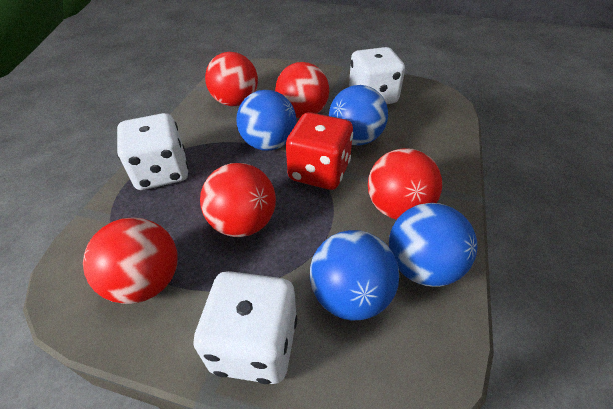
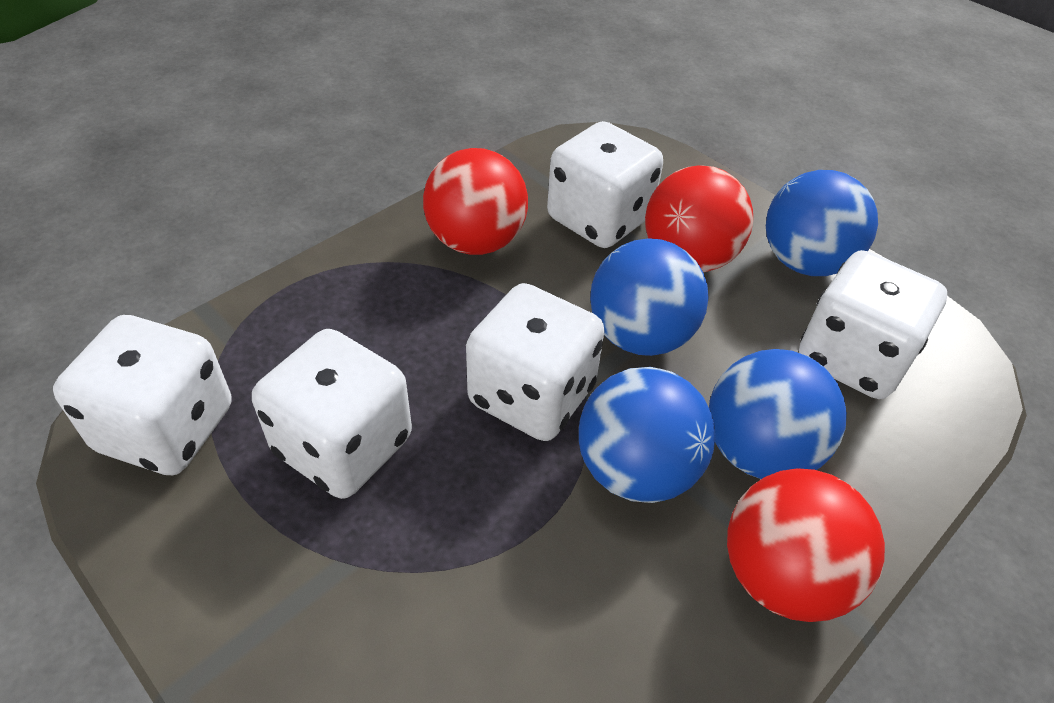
red ball: [83,217,178,304] [200,163,276,237] [205,52,258,106] [275,62,329,118] [368,148,442,220] = 5 -> [423,148,528,255] [645,165,753,272] [727,468,885,622] = 3
red dice: [286,112,353,190] = 1 -> none = 0
white dice: [117,113,189,190] [194,271,297,384] [349,47,405,104] = 3 -> [53,315,232,475] [252,329,412,499] [466,283,605,441] [547,121,663,248] [799,250,947,399] = 5

